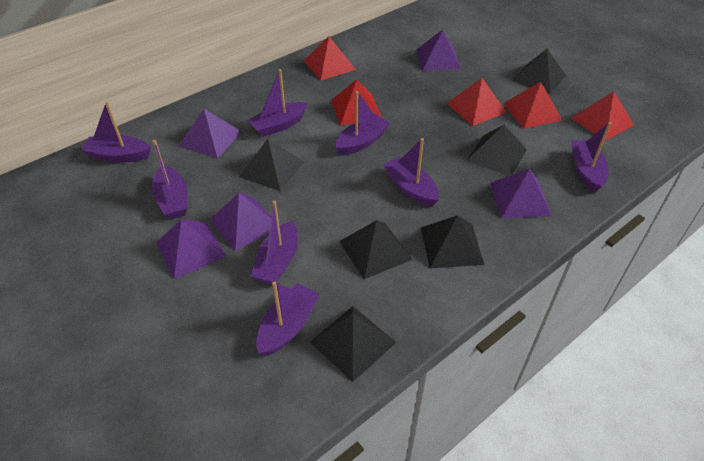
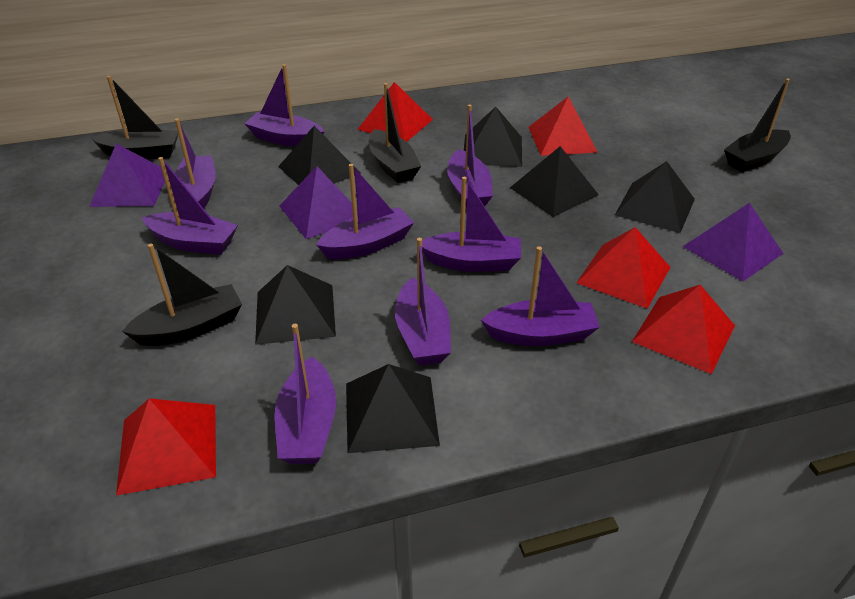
black boat: none = 0 -> [91,76,178,159] [122,244,242,346] [369,83,421,183] [724,78,791,172] = 4
purple boat: [81,102,151,162] [151,140,188,219] [248,69,308,137] [251,200,298,285] [256,281,319,356] [336,91,390,156] [383,138,439,207] [571,122,612,193] = 8 -> [142,157,238,255] [175,118,216,209] [244,64,325,147] [274,324,336,464] [317,164,414,259] [395,238,451,366] [422,177,521,272] [447,104,493,208] [481,246,600,346] = 9
purple pyramid: [156,219,227,279] [179,109,242,159] [210,193,280,251] [416,30,461,71] [491,168,552,218] = 5 -> [89,143,165,207] [279,166,358,239] [683,203,784,282] = 3

